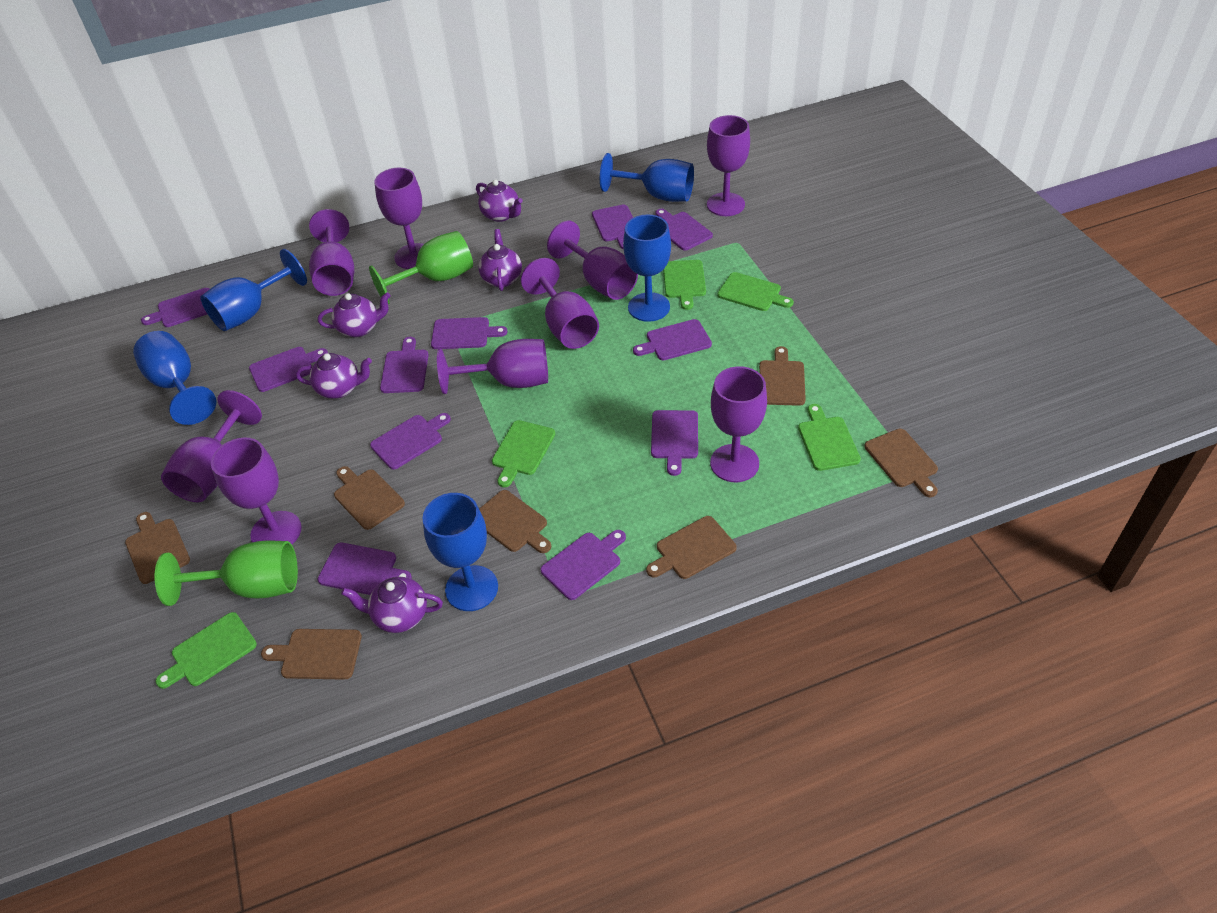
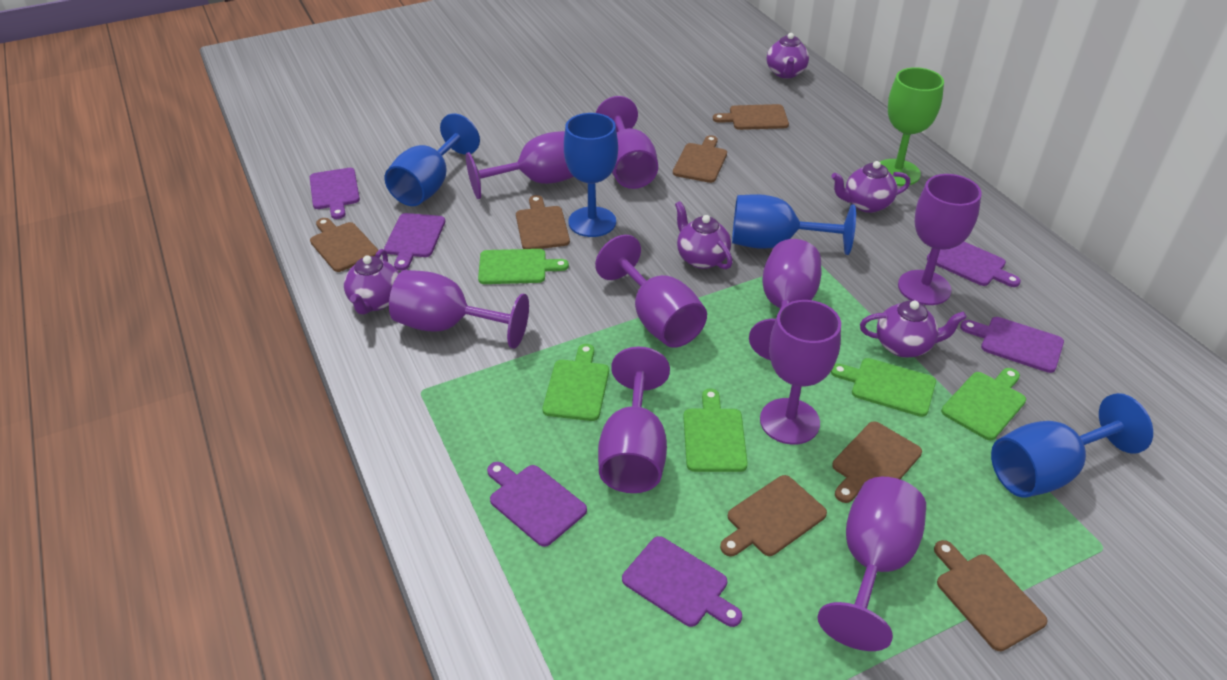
blue goblet: [133,331,217,425] [200,249,307,331] [423,493,498,611] [600,153,694,202] [623,214,671,322] = 5 -> [384,114,480,206] [564,113,618,237] [732,194,856,255] [991,393,1153,498] = 4
green goblet: [155,541,298,606] [369,231,473,304] = 2 -> [880,67,944,186] = 1
purple cutting board: [141,288,210,327] [249,347,328,392] [318,542,412,595] [370,413,451,470] [380,337,429,393] [431,317,508,349] [541,530,626,600] [592,204,633,249] [633,319,712,360] [651,410,698,476] [656,209,713,251] = 11 -> [310,168,360,219] [384,213,445,271] [487,462,587,547] [622,536,742,627] [927,242,1021,287] [960,317,1064,373] = 6

